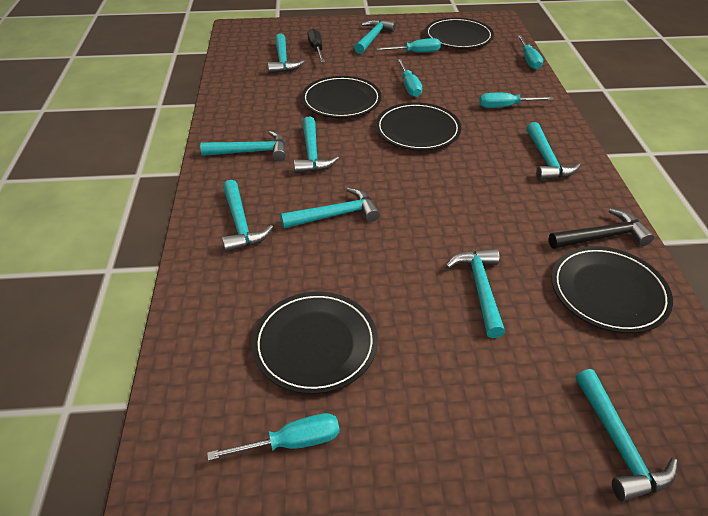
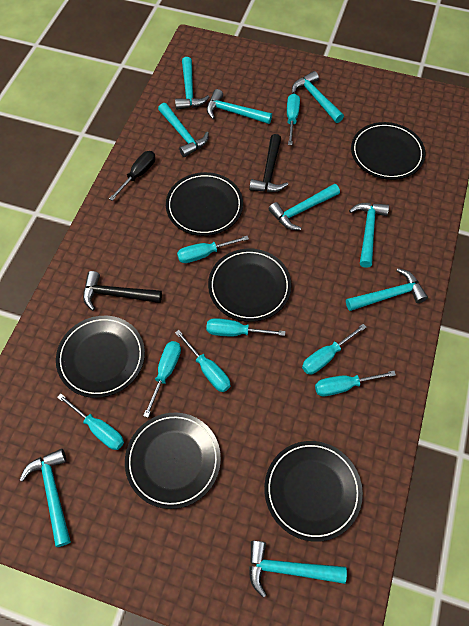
black hammer: [549,208,654,249] = 1 -> [83,271,162,311] [249,134,288,192] = 2
black plate: [252,292,378,394] [301,76,382,118] [375,102,462,151] [425,18,494,49] [551,246,673,333] = 5 -> [56,316,145,398] [125,413,221,509] [166,172,243,236] [208,249,291,322] [264,441,363,542] [351,122,425,180] = 6
turquoise screwdriver: [207,413,340,461] [376,38,441,53] [397,59,422,97] [479,93,554,108] [517,35,543,70] = 5 -> [57,394,124,450] [143,341,181,418] [175,330,231,392] [177,236,249,263] [206,318,286,336] [287,93,300,145] [302,324,366,374] [315,371,396,396] = 8

